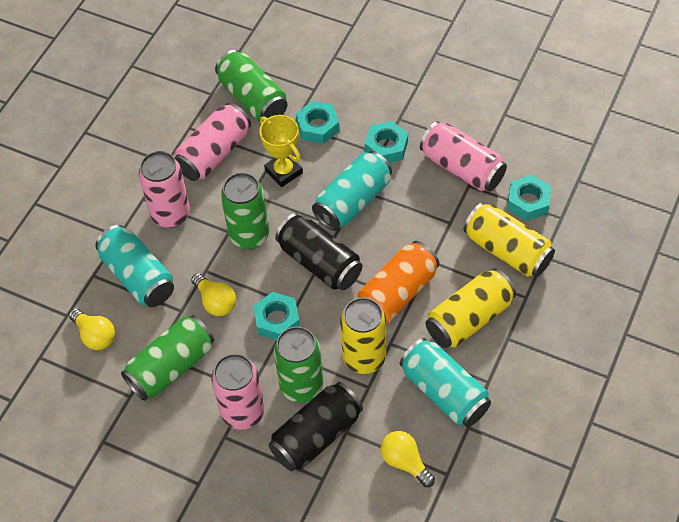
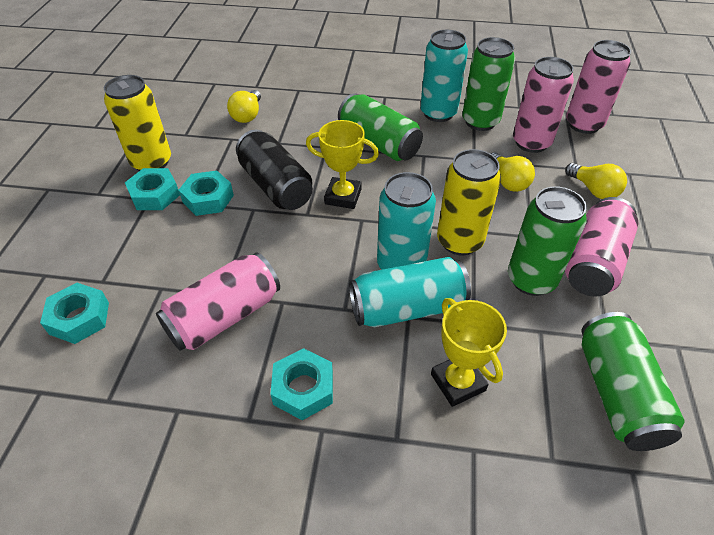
black can: [269,382,363,472] [275,213,362,290] = 2 -> [236,130,313,210] = 1
orange can: [357,241,439,323] = 1 -> none = 0
yellow can: [340,297,386,374] [425,268,516,348] [463,202,555,277] = 3 -> [104,75,171,171] [437,149,501,255] = 2
yellow trophy: [259,115,303,187] = 1 -> [306,120,379,209] [431,298,507,407] = 2

